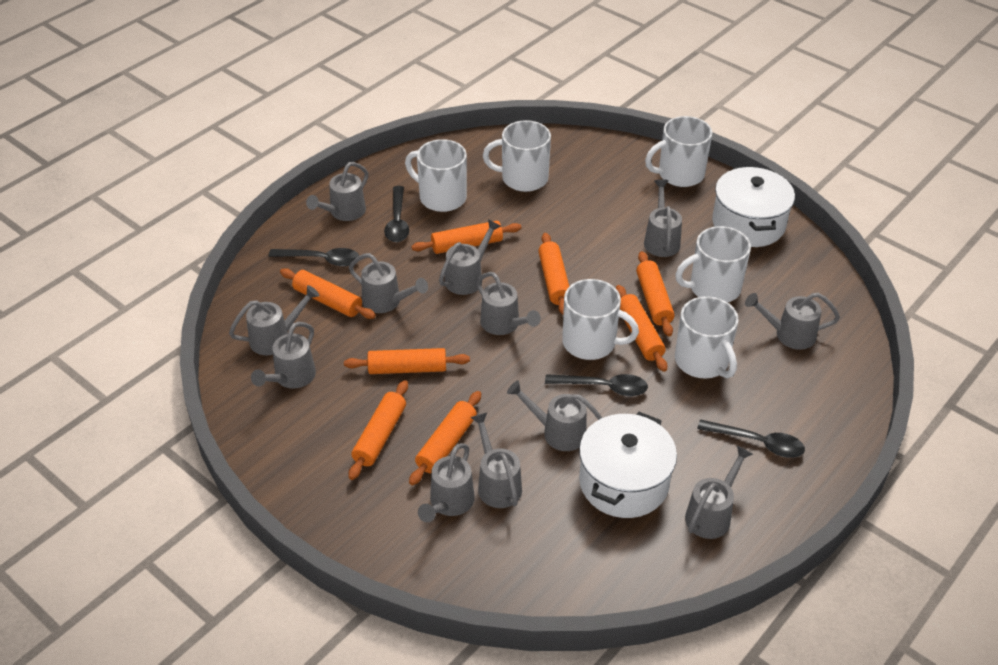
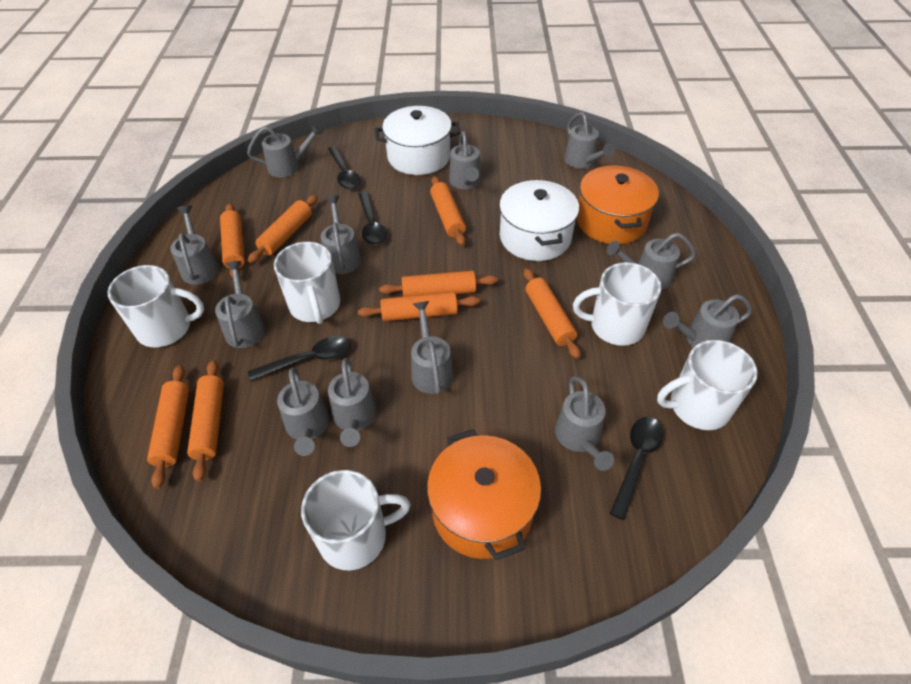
orange pot: none = 0 -> [427,429,541,560] [577,165,659,244] = 2
white mug: [405,139,467,212] [483,120,551,192] [562,279,639,360] [645,116,712,187] [675,226,751,303] [675,296,739,379] = 6 -> [107,265,204,347] [274,242,340,324] [301,470,411,571] [573,262,661,346] [657,340,757,430] = 5

